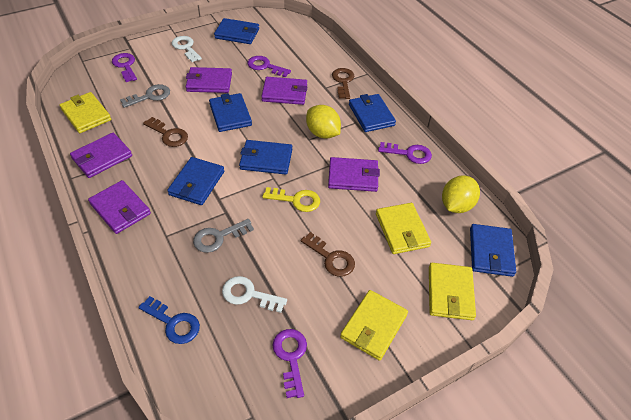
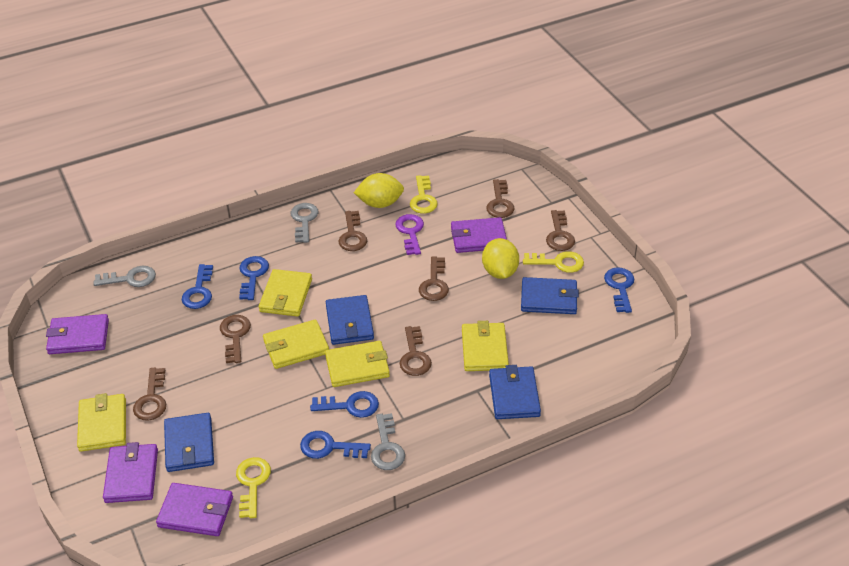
blue key: [138,296,200,344] = 1 -> [182,264,213,309] [239,256,269,300] [300,431,371,459] [310,391,379,418] [604,267,634,313] = 5
blue wallet: [167,157,224,205] [209,93,252,132] [214,18,259,44] [239,140,292,175] [349,94,396,132] [470,224,516,277] = 6 -> [164,413,214,472] [326,295,374,345] [489,365,541,419] [521,277,579,314] = 4
brown key: [143,117,188,147] [301,232,355,277] [332,68,354,99] = 3 -> [133,368,166,421] [220,315,251,363] [339,211,367,251] [400,326,432,376] [419,257,449,301] [486,179,514,218] [546,210,575,251] = 7
grey key: [120,84,170,108] [193,219,254,253] = 2 -> [93,266,156,287] [291,203,318,243] [371,413,405,470] = 3
purple key: [112,53,137,82] [247,56,291,77] [273,329,307,398] [378,142,432,164] = 4 -> [395,214,424,255] = 1
purple wallet: [70,133,132,178] [88,180,151,234] [186,67,232,93] [261,77,307,105] [328,157,380,192] = 5 -> [46,314,109,354] [103,442,158,503] [156,483,233,536] [451,217,507,253] = 4
white key: [172,36,202,62] [222,276,287,313] = 2 -> none = 0
yellow key: [262,187,320,212] = 1 -> [236,457,271,518] [410,175,438,214] [523,251,584,273] = 3
yellow wallet: [60,92,111,133] [340,290,408,361] [376,203,431,254] [429,263,476,320] = 4 -> [77,393,126,452] [259,269,312,317] [263,320,329,369] [325,341,390,387] [462,321,509,371] = 5

